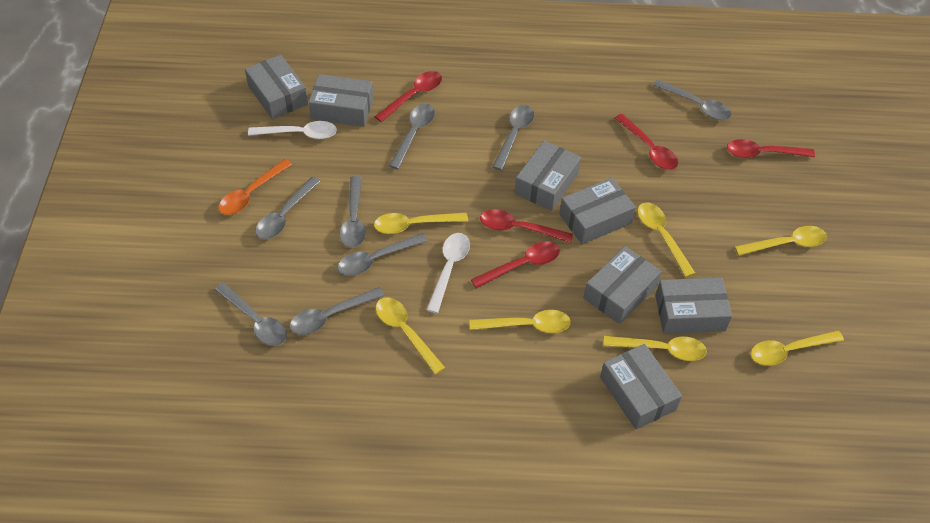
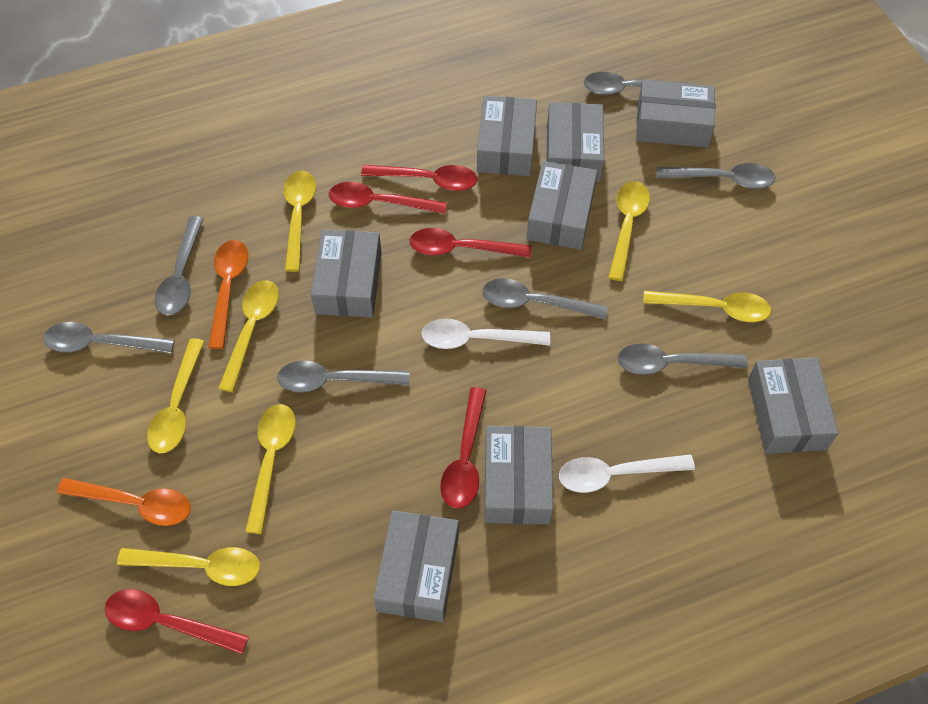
grey box: [245,55,308,119] [308,74,373,127] [515,141,581,211] [559,178,636,244] [584,246,662,324] [600,344,682,429] [655,278,732,334] = 7 -> [311,230,382,317] [374,510,459,622] [477,96,537,176] [485,426,553,524] [527,161,597,250] [547,102,604,182] [636,80,715,147] [748,357,838,454] = 8
grey spoon: [215,283,287,346] [255,177,321,239] [290,287,385,335] [337,233,428,276] [339,176,366,248] [389,104,435,169] [492,105,534,171] [653,79,732,120] = 8 -> [44,322,175,353] [155,216,204,315] [277,360,410,393] [482,278,608,319] [584,72,691,95] [618,343,748,375] [657,163,776,189] = 7
orange spoon: [218,159,292,215] = 1 -> [57,478,191,526] [208,240,248,349] = 2

